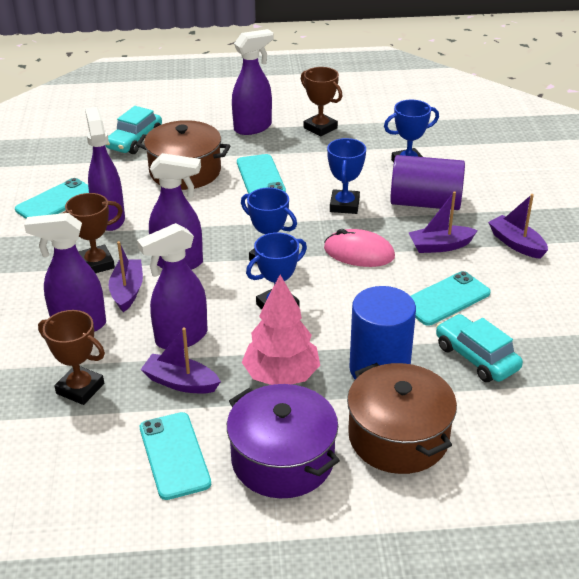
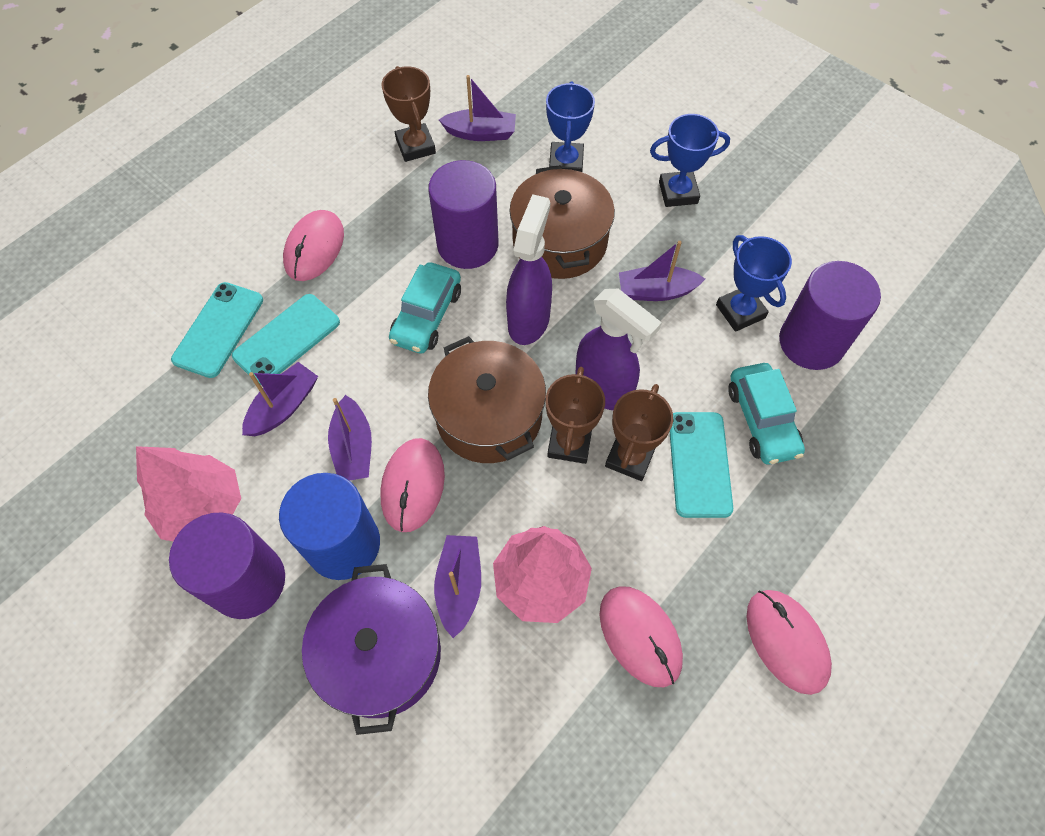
blue trophy: [241,187,297,264] [246,232,307,309] [327,138,366,214] [384,100,439,162] = 4 -> [546,82,595,172] [650,114,730,207] [716,235,792,332] = 3
pink mouse: [324,229,395,267] = 1 -> [283,210,344,281] [380,438,445,532] [600,586,683,687] [746,590,832,695] = 4
pink tree: [242,275,320,385] = 1 -> [136,446,241,541] [493,526,592,623] = 2
purple boat: [109,241,143,312] [141,327,221,394] [408,191,478,253] [488,194,548,259] = 4 -> [242,362,318,436] [328,395,372,481] [434,535,481,638] [439,75,516,141] [619,241,705,301] = 5
purple cylinder: [390,155,465,210] = 1 -> [169,512,285,619] [428,160,499,269] [779,261,881,370] = 3
purple spray bottle: [24,213,106,332] [85,107,125,231] [137,223,207,349] [149,153,203,270] [232,29,274,135] = 5 -> [506,194,552,345] [575,289,662,410] = 2
turquoise phone: [15,178,89,219] [140,412,211,500] [237,154,286,194] [411,271,491,326] = 4 -> [171,282,263,378] [232,294,340,385] [670,412,733,518] = 3

